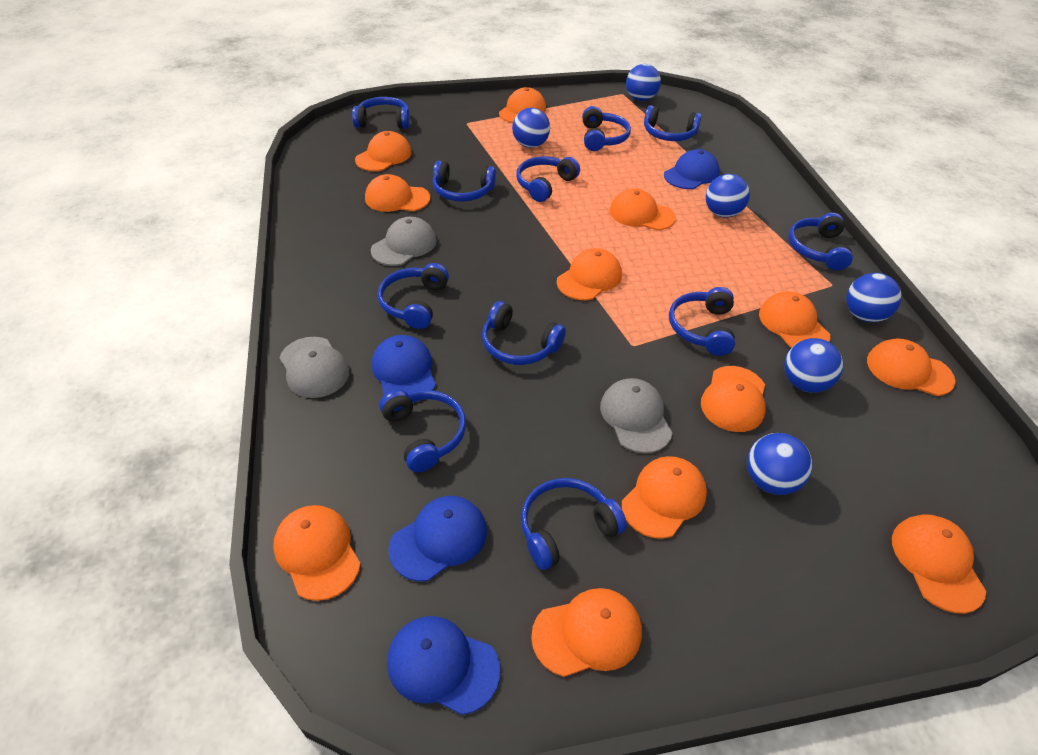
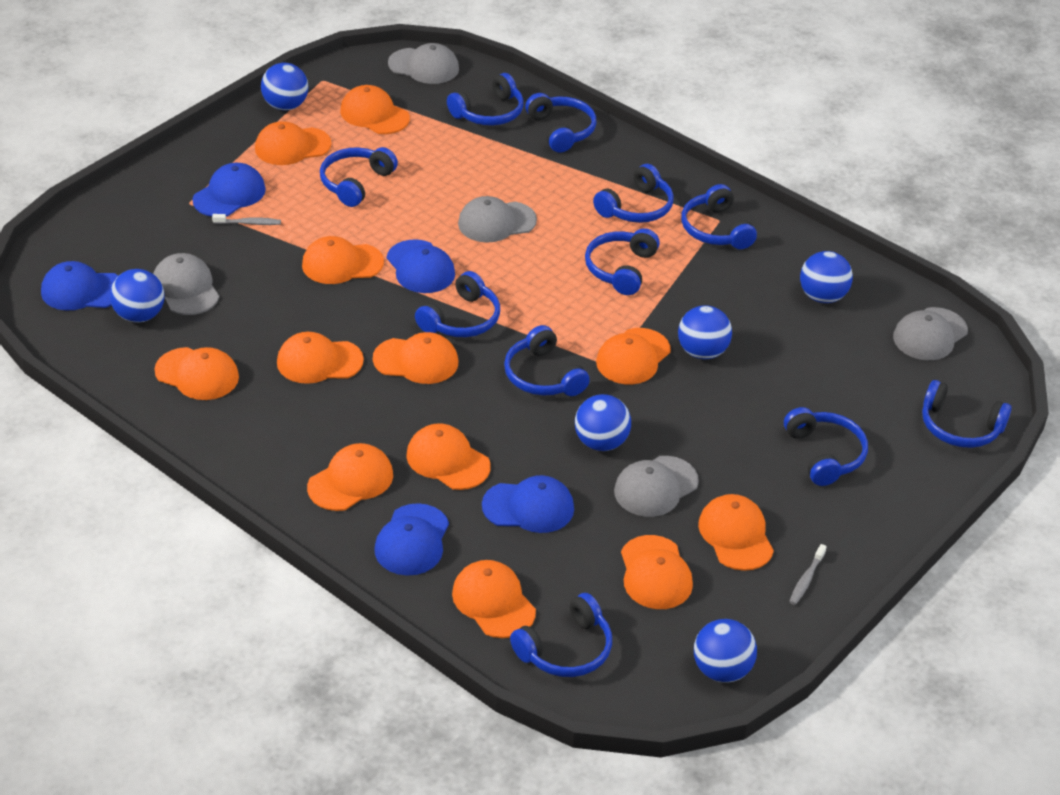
blue cap: [371,335,436,403] [387,616,500,715] [388,496,487,582] [664,149,719,189] = 4 -> [41,261,118,311] [193,163,266,217] [374,503,449,576] [387,239,455,293] [482,475,574,533] = 5
grey cap: [279,337,349,398] [371,217,436,266] [600,378,673,453] = 3 -> [153,253,219,315] [388,43,459,84] [458,196,537,242] [614,456,699,517] [893,307,968,360] = 5
grey toothbrush: none = 0 -> [212,214,281,225] [789,544,827,605] = 2

